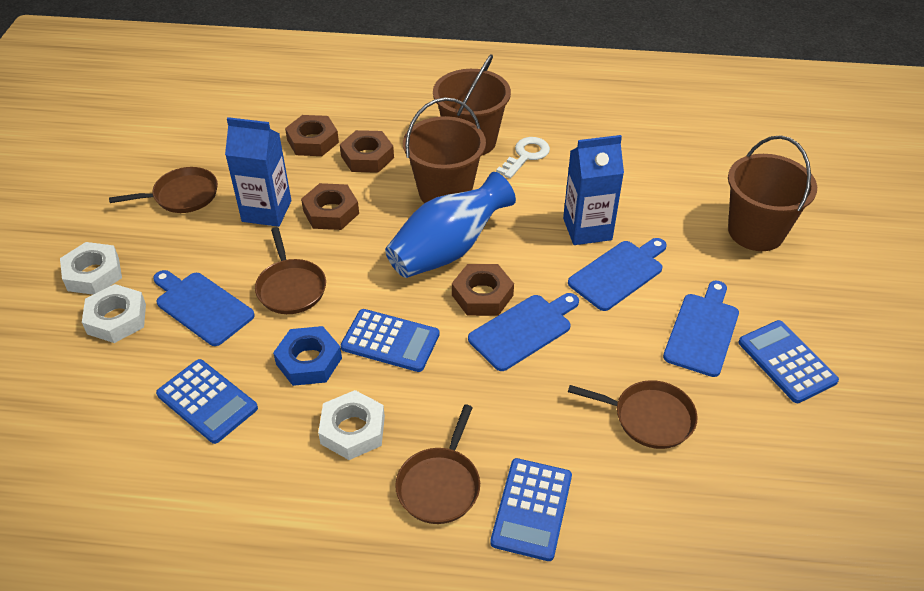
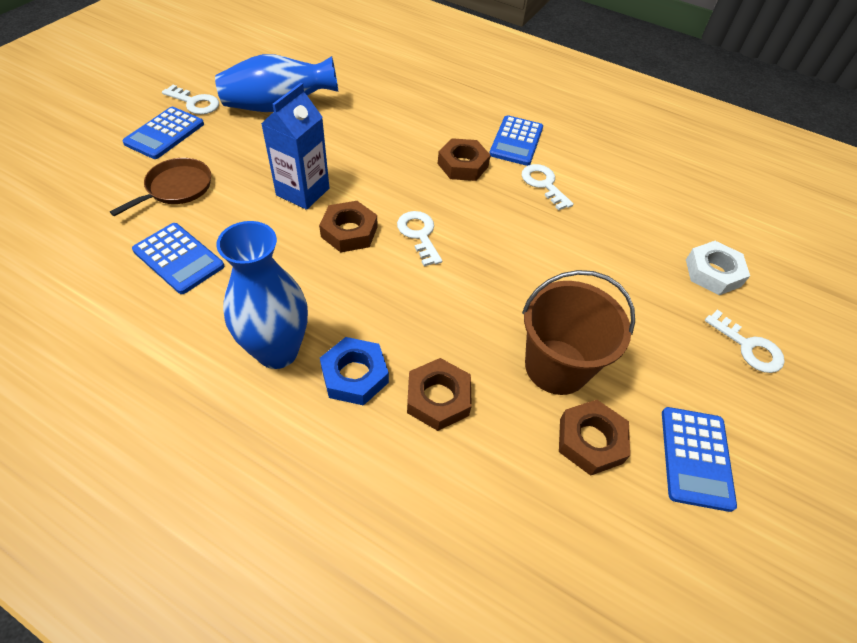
blue carton: [225,117,291,227] [563,135,624,245] = 2 -> [261,83,329,210] = 1
blue cutting board: [153,270,255,346] [468,293,579,371] [568,238,667,311] [663,281,739,377] = 4 -> none = 0
blue vase: [385,172,516,278] = 1 -> [215,54,338,112] [216,221,308,369] = 2
brown bucket: [403,97,486,203] [433,54,511,155] [728,135,817,251] = 3 -> [522,270,635,395] = 1
brown pan: [109,167,218,213] [255,227,326,314] [395,405,480,524] [568,380,698,449] = 4 -> [110,158,211,216] = 1
white key: [496,137,550,179] = 1 -> [162,85,219,115] [397,211,442,266] [522,164,574,210] [705,310,785,373] = 4
white nut: [60,242,122,295] [82,284,146,343] [318,390,385,460] = 3 -> [686,241,750,295] = 1

